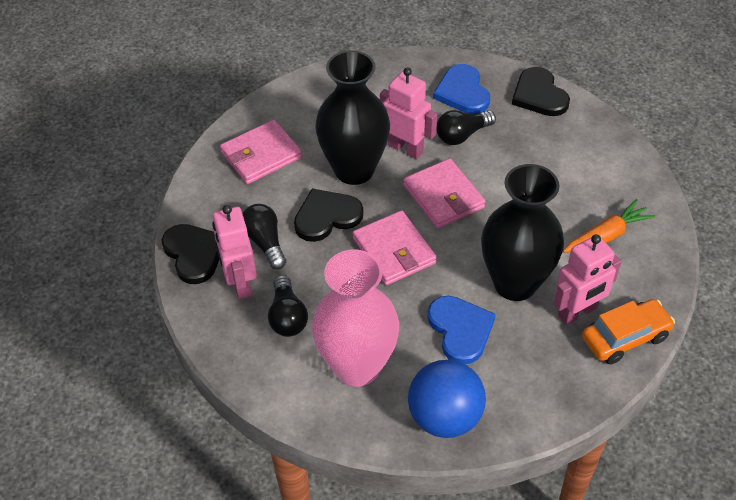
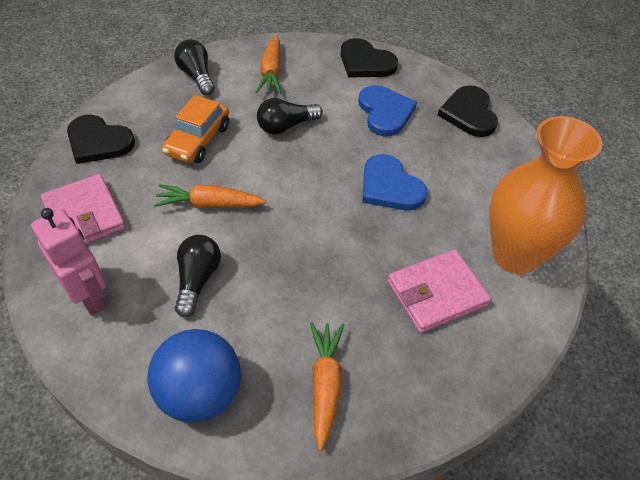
black vase: [315,50,390,185] [481,164,564,301] = 2 -> none = 0
orange carrot: [563,199,655,253] = 1 -> [153,184,267,209] [256,35,281,94] [310,322,344,451] = 3
orange vase: none = 0 -> [489,116,602,274] = 1
pink robot: [212,205,257,299] [380,67,437,160] [554,234,621,325] = 3 -> [31,208,106,316] = 1
pink vase: [312,250,399,387] = 1 -> none = 0
pink wallet: [220,120,302,184] [353,210,437,285] [403,158,486,228] = 3 -> [41,174,126,244] [387,249,491,333] = 2

